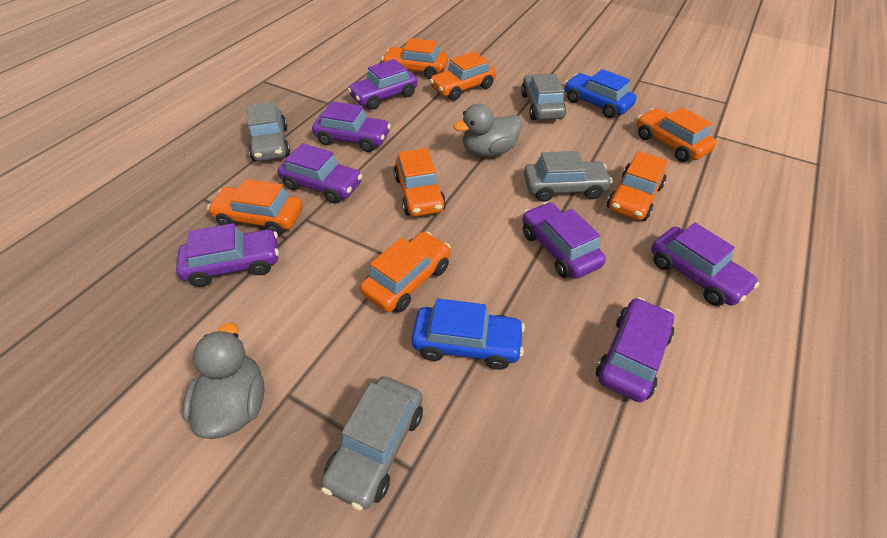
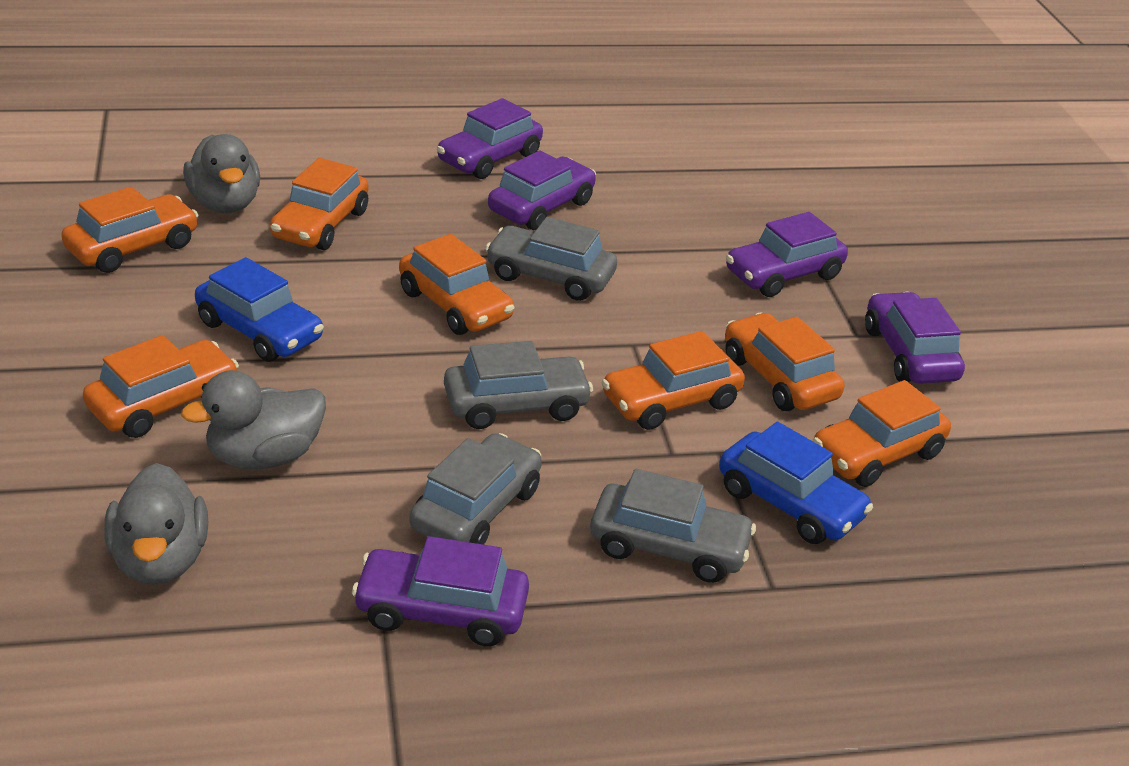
grey duck: [182,322,265,439] [453,104,522,157] = 2 -> [104,463,208,585] [181,370,326,469] [183,134,260,213] = 3
purple car: [176,223,279,287] [278,143,363,204] [312,101,391,152] [348,59,418,110] [522,202,606,279] [596,297,674,402] [651,223,760,306] = 7 -> [352,536,529,647] [437,98,543,179] [488,151,596,230] [726,212,848,297] [865,292,965,384] = 5

